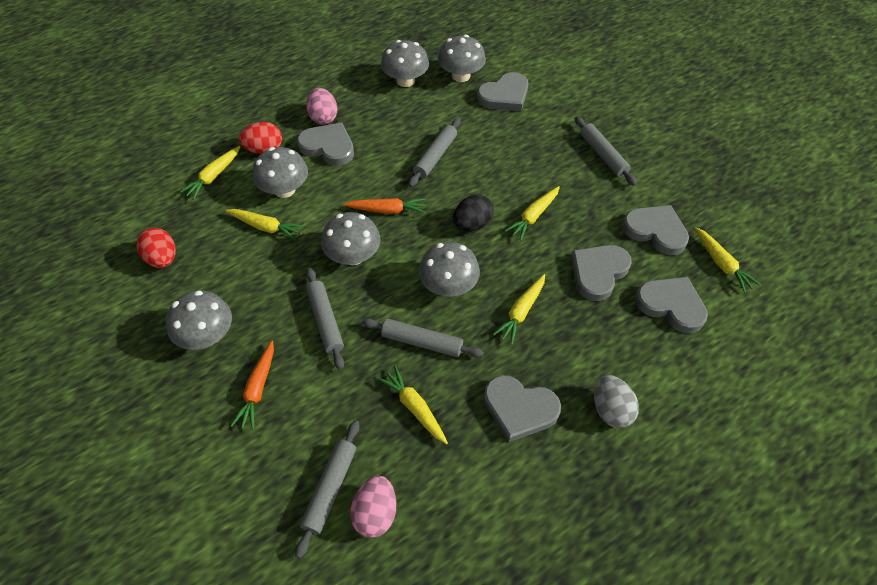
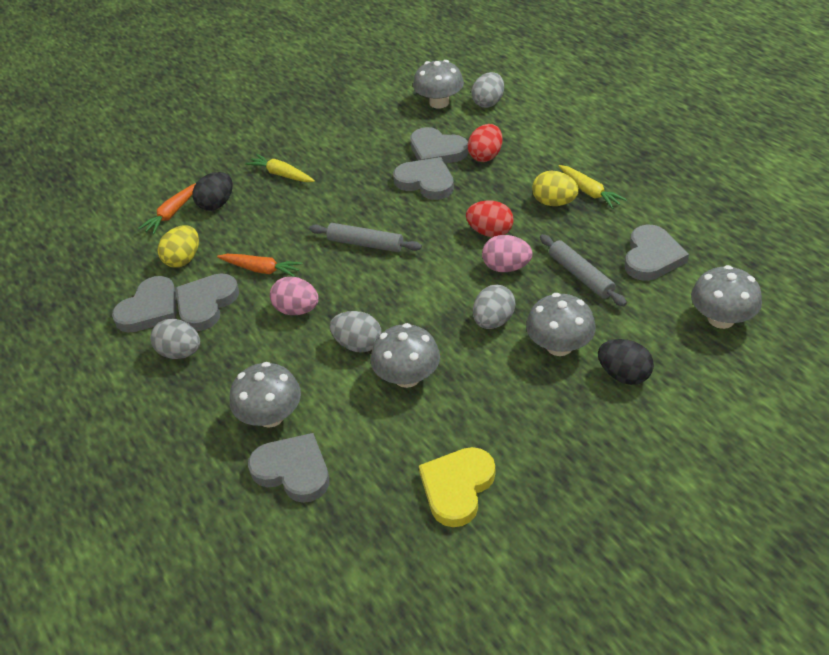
black egg: [453,194,494,231] = 1 -> [192,172,233,211] [598,339,654,385] = 2
grey egg: [594,375,639,428] = 1 -> [150,319,200,359] [330,311,382,353] [471,72,504,108] [473,285,515,329] = 4
grey mushroom: [166,290,232,350] [253,147,308,198] [321,212,380,265] [381,40,429,87] [419,242,480,297] [438,35,486,82] = 6 -> [230,362,301,428] [370,323,440,388] [413,60,464,109] [526,293,596,356] [691,265,762,329] = 5
grey rolling pin: [295,420,359,558] [306,268,344,370] [362,318,484,358] [409,118,461,187] [575,116,637,186] = 5 -> [309,223,422,252] [540,234,627,306] = 2
yellow carrot: [180,146,240,199] [225,209,304,240] [377,366,448,444] [493,274,545,345] [505,186,560,241] [695,227,761,293] = 6 -> [245,154,315,182] [559,165,627,209] = 2
yellow egg: none = 0 -> [158,225,199,268] [532,171,579,206] = 2
yellow heart: none = 0 -> [419,447,495,527] = 1

